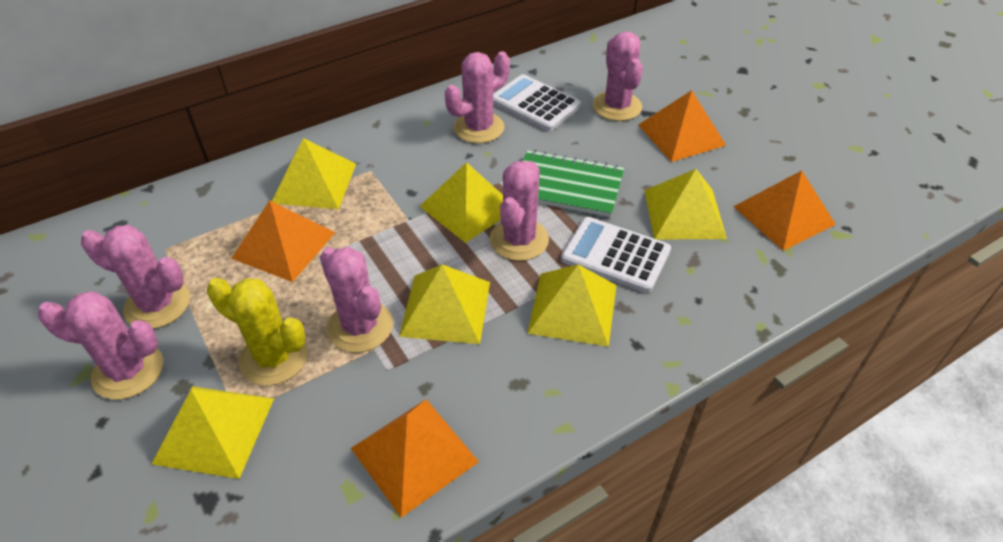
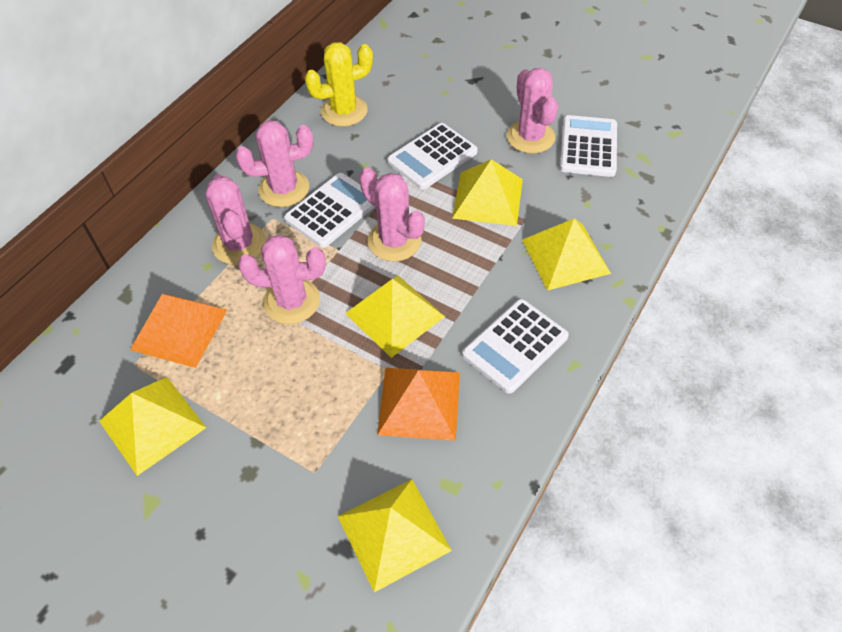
green notebook: [523,150,624,217] = 1 -> none = 0
orange pyramid: [231,200,335,282] [351,399,479,518] [638,90,726,162] [733,171,836,251] = 4 -> [130,294,227,368] [377,368,460,441] = 2
pink cactus: [38,291,163,400] [81,225,190,329] [320,247,393,352] [445,51,510,143] [490,161,549,261] [593,31,643,121] = 6 -> [206,174,266,265] [235,120,314,207] [238,234,326,324] [359,167,425,262] [507,68,558,153] = 5
white calculator: [493,74,581,131] [561,217,671,293] = 2 -> [284,173,374,248] [387,123,478,190] [462,299,569,394] [560,115,617,177] = 4
yellow pyramid: [152,386,274,479] [272,138,356,209] [399,264,490,344] [419,162,503,243] [527,264,617,347] [644,169,727,240] = 6 -> [99,377,206,476] [338,479,452,592] [345,275,445,358] [452,159,523,226] [522,218,611,291] = 5

